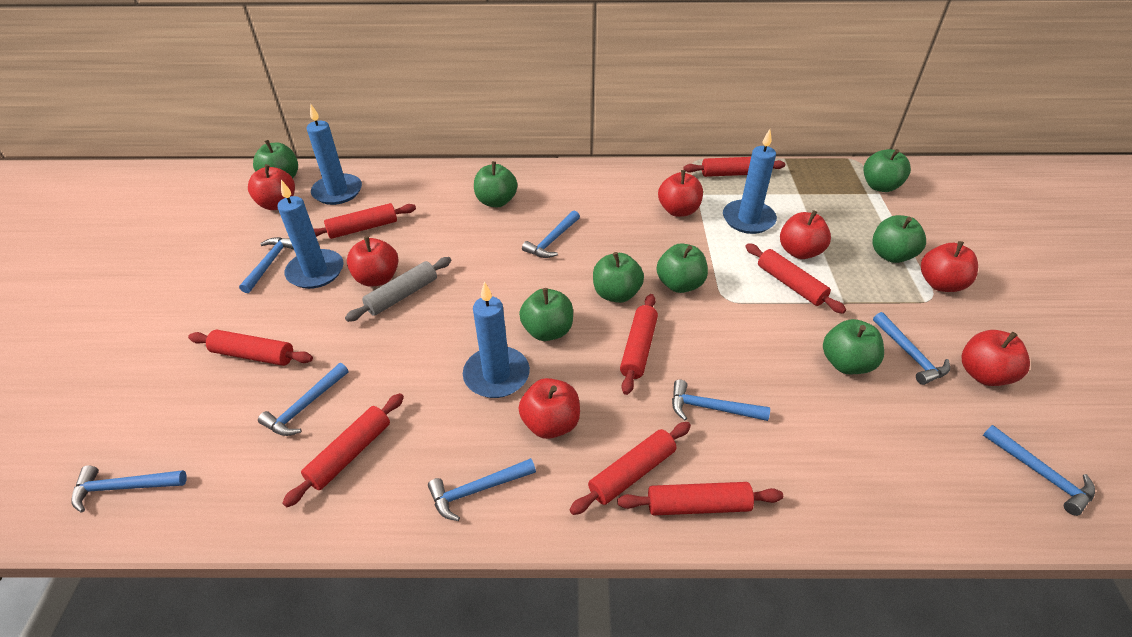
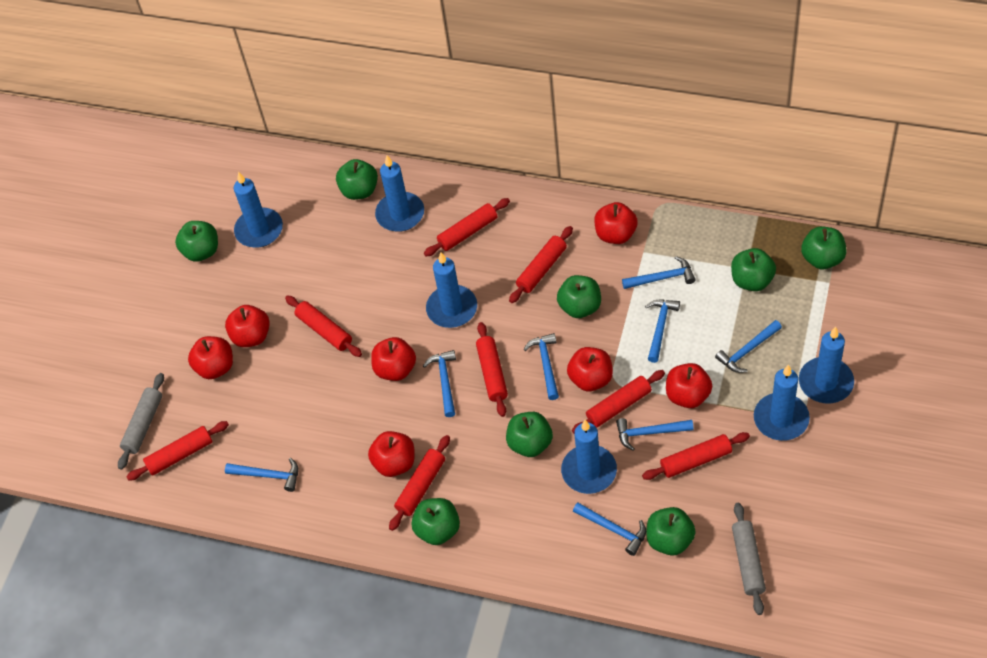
blue candle: [277,180,344,289] [306,103,362,205] [463,281,530,398] [723,129,777,234] = 4 -> [234,172,283,248] [375,156,424,232] [426,252,477,328] [561,420,617,494] [754,365,810,441] [799,327,854,404] = 6
grey rolling pin: [345,257,451,322] = 1 -> [118,373,164,470] [732,503,766,615] = 2

